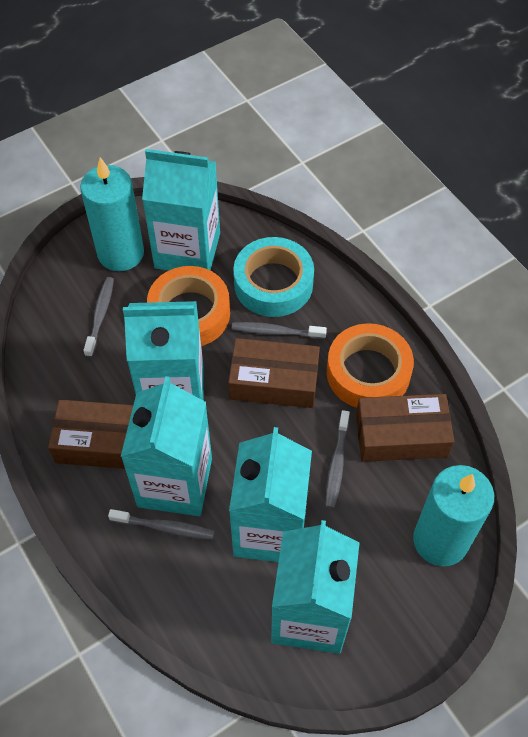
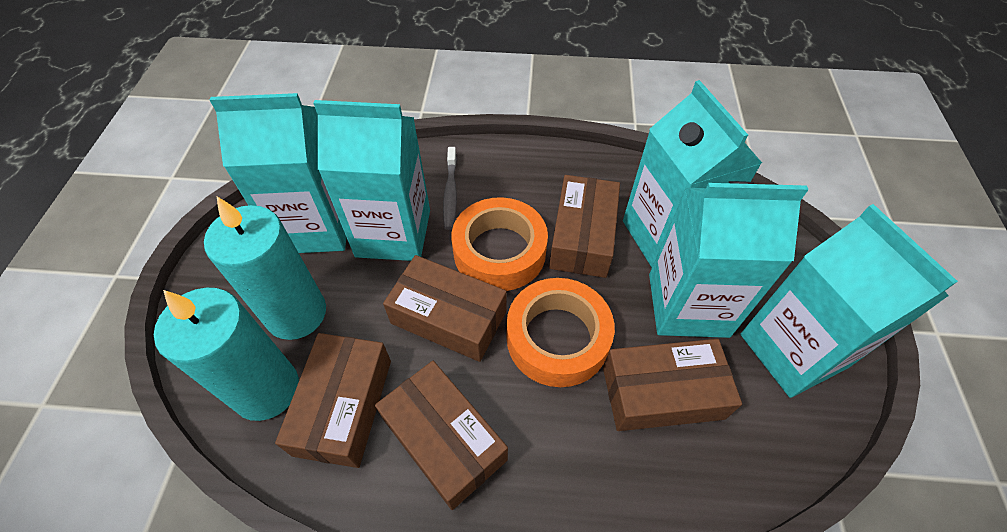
brown box: [48,400,133,469] [228,338,320,408] [356,394,454,462] = 3 -> [275,333,391,468] [375,361,508,510] [383,255,507,362] [549,175,620,278] [603,339,742,431] = 5
grey toothbrush: [83,277,114,357] [108,509,214,540] [232,322,327,339] [325,410,350,508] = 4 -> [443,147,457,230] = 1
turquoise tape: [233,237,314,317] = 1 -> none = 0

